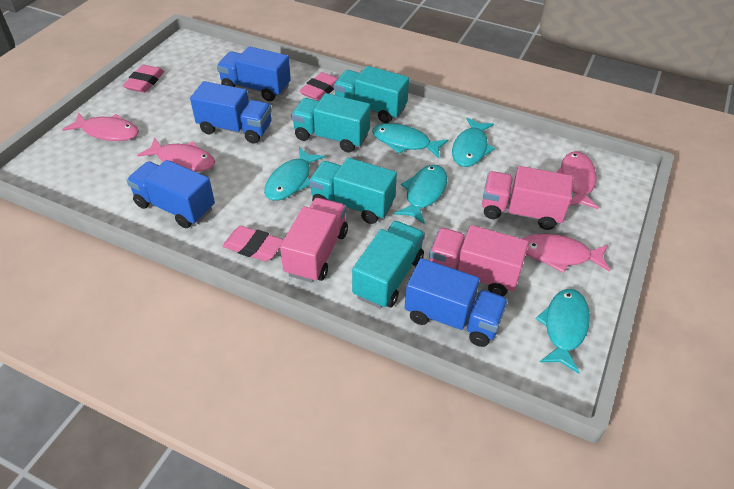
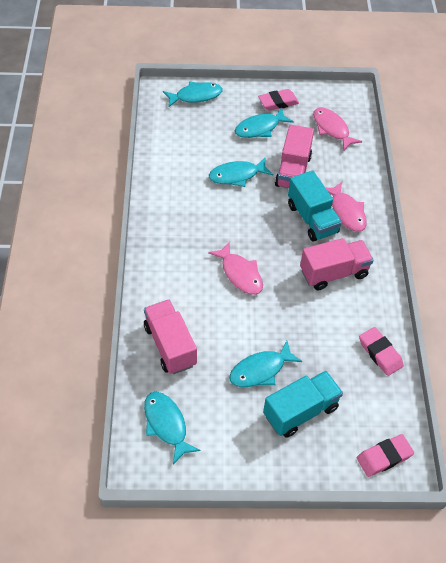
blue truck: [127,160,215,228] [190,81,272,144] [217,46,291,101] [405,258,508,347] = 4 -> none = 0
pink fish: [62,112,139,141] [137,137,215,172] [523,234,610,273] [556,151,599,209] = 4 -> [208,241,263,295] [313,107,362,150] [326,182,367,232] = 3
turquoise truck: [291,93,370,153] [309,158,397,224] [334,66,409,123] [352,221,425,309] = 4 -> [263,371,343,438] [288,171,342,242] = 2

